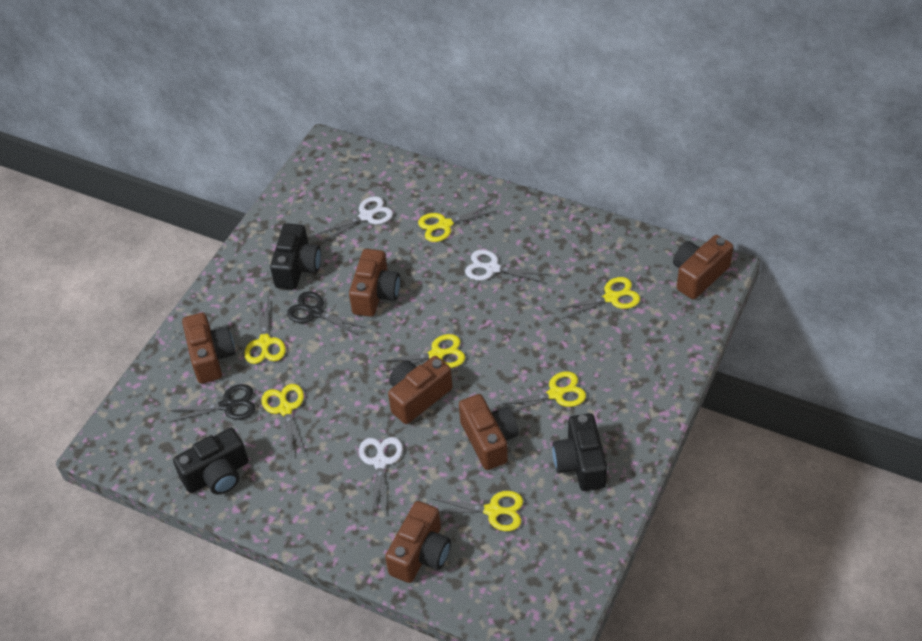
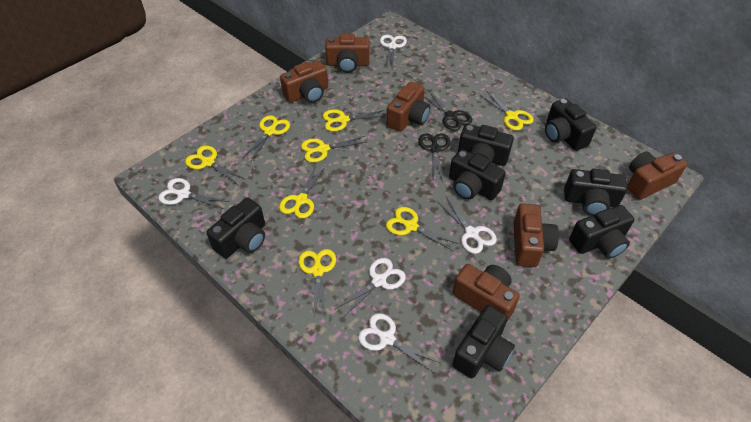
black camera: [173,428,248,495] [270,223,321,290] [552,413,607,491] = 3 -> [206,198,265,258] [449,149,506,200] [452,305,515,378] [458,124,514,166] [545,98,596,151] [564,169,627,216] [569,205,634,259] = 7
white scissors: [317,196,393,242] [359,437,403,515] [465,250,548,283] = 3 -> [158,178,230,209] [334,258,406,317] [358,313,441,373] [380,35,407,68] [437,197,497,254] = 5
yellow scissors: [244,298,286,364] [261,384,305,457] [378,334,465,372] [418,204,497,242] [431,491,523,531] [497,371,586,413] [558,277,640,319] = 7 -> [185,145,245,185] [242,115,290,161] [279,165,325,219] [298,249,336,316] [301,136,367,163] [323,110,385,132] [386,207,459,251] [479,90,534,131] = 8

